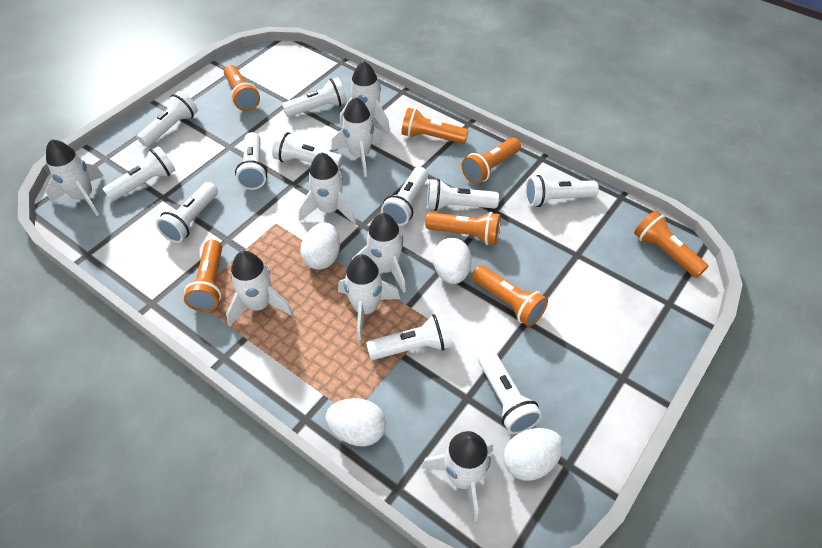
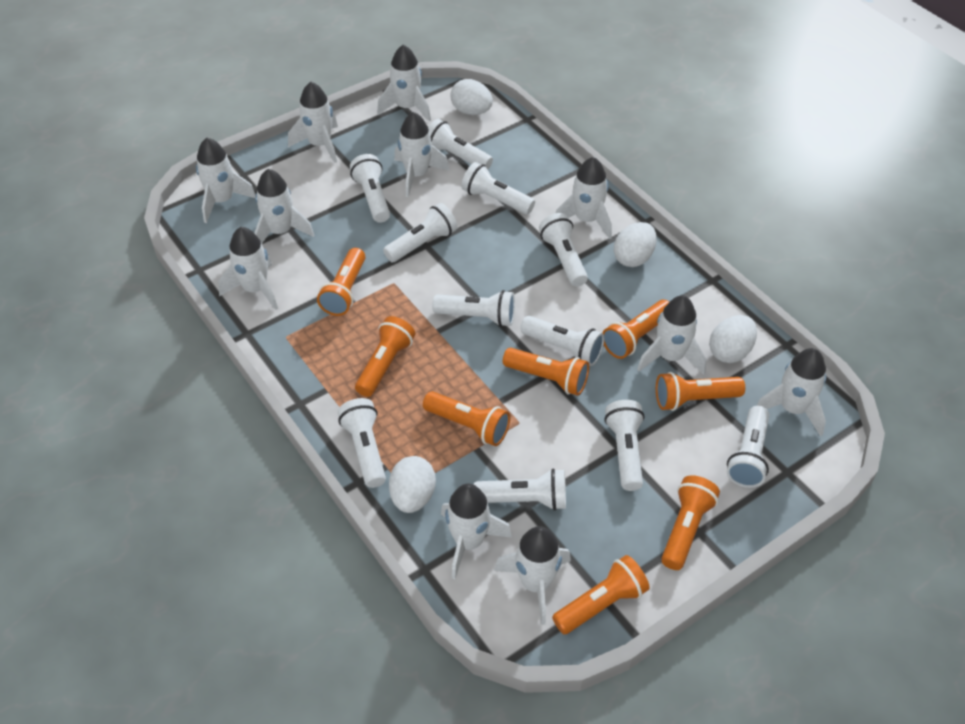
orange flashlight: [184,240,222,312] [224,65,260,111] [401,108,469,144] [425,212,501,245] [462,138,521,184] [472,265,548,327] [634,211,708,278] = 7 -> [317,248,365,316] [355,316,415,397] [423,391,510,446] [503,348,589,396] [552,555,650,635] [602,300,669,359] [656,372,745,411] [661,475,720,570] = 8
white rocket: [46,139,104,216] [226,251,293,327] [298,152,356,225] [331,97,384,177] [338,254,400,340] [339,61,390,133] [352,213,406,293] [421,431,493,521] = 8 -> [196,138,256,223] [218,227,278,310] [254,169,314,243] [288,82,338,163] [377,45,431,121] [394,112,450,197] [441,484,512,579] [494,526,571,625] [556,157,612,239] [637,295,706,374] [756,348,826,437] = 11

